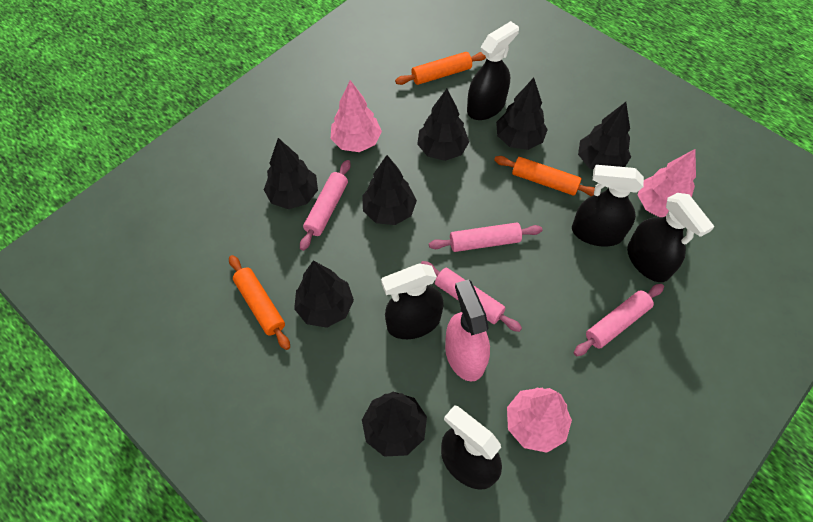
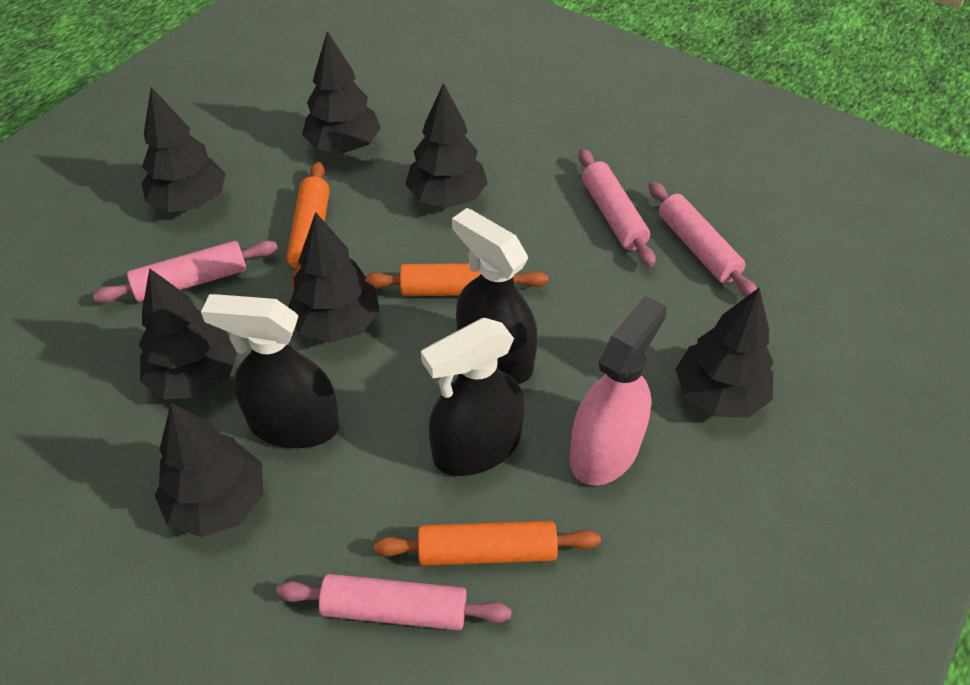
black spray bottle: [381,263,444,339] [441,406,502,490] [467,21,519,120] [572,165,644,247] [627,193,715,282] = 5 -> [201,294,339,448] [421,318,525,476] [452,208,538,384] = 3
pink tree: [331,80,382,152] [507,388,572,453] [638,149,696,217] = 3 -> none = 0

